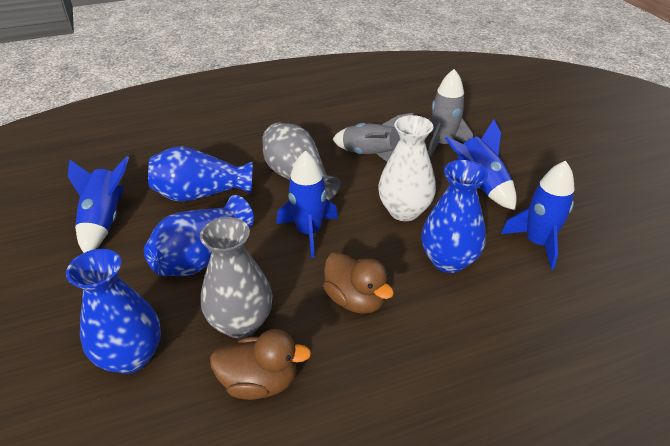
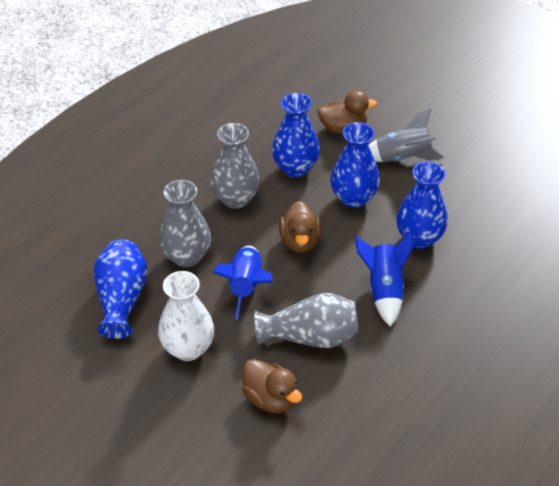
blue rocket: [68,156,129,253] [276,150,338,258] [445,119,517,210] [501,161,575,270] = 4 -> [213,246,272,320] [355,232,413,327] = 2
brown duck: [210,329,311,400] [323,252,394,314] = 2 -> [242,359,302,413] [279,201,321,253] [317,90,377,134] = 3
grey rocket: [333,113,414,162] [428,69,473,158] = 2 -> [369,108,444,162] = 1
grey vase: [200,217,273,338] [262,123,341,201] = 2 -> [159,180,211,267] [210,123,260,209] [254,293,358,348] = 3

